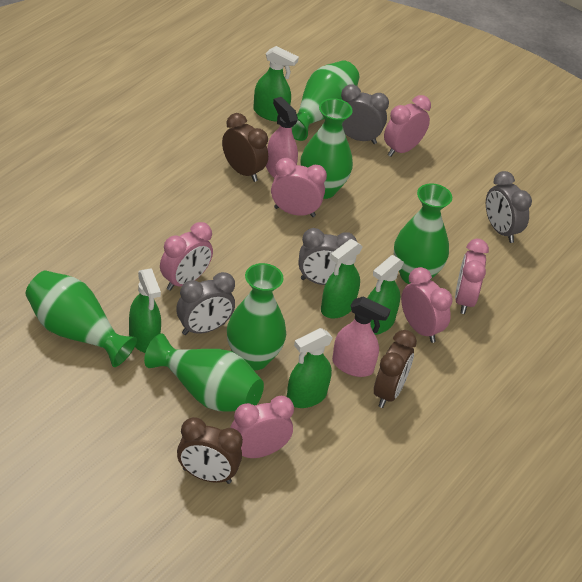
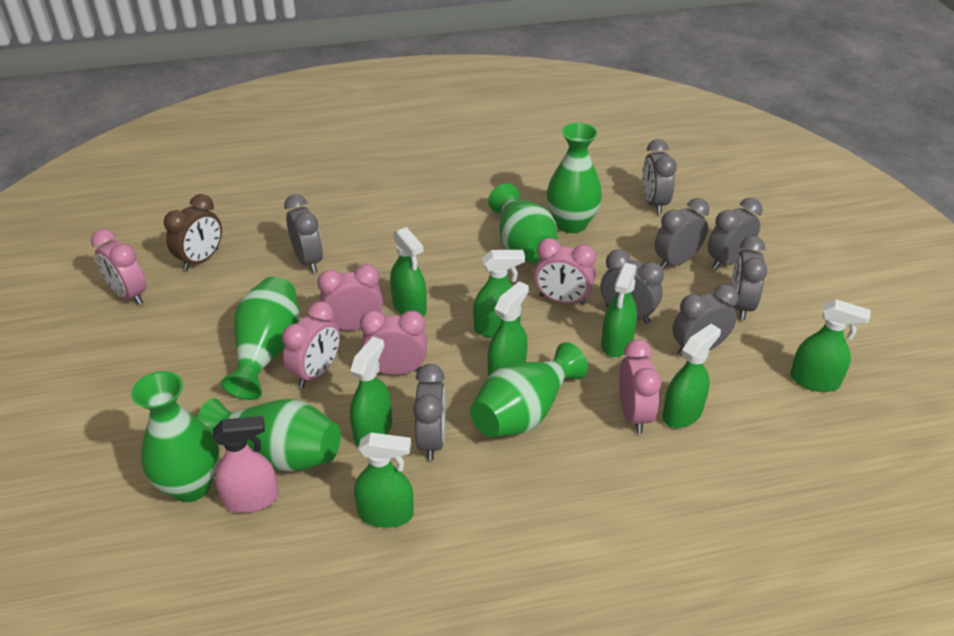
brown clock: [177,417,243,484] [222,113,268,182] [374,330,417,408] = 3 -> [164,194,222,271] = 1
green spray bottle: [129,268,161,353] [253,46,299,122] [287,328,333,408] [321,239,363,319] [368,255,404,335] = 5 -> [350,337,392,446] [354,432,414,528] [390,227,427,316] [473,250,525,338] [488,281,529,377] [601,263,637,357] [662,324,721,428] [790,299,871,392] = 8
grey clock: [176,272,235,335] [298,228,357,285] [341,84,389,144] [486,171,532,243] = 4 -> [284,194,323,273] [413,364,445,461] [601,249,664,324] [642,139,677,214] [655,198,709,270] [672,284,739,356] [708,198,762,270] [731,236,767,320] = 8
pink spray bottle: [266,97,298,178] [332,296,391,377] = 2 -> [213,416,279,513] = 1

